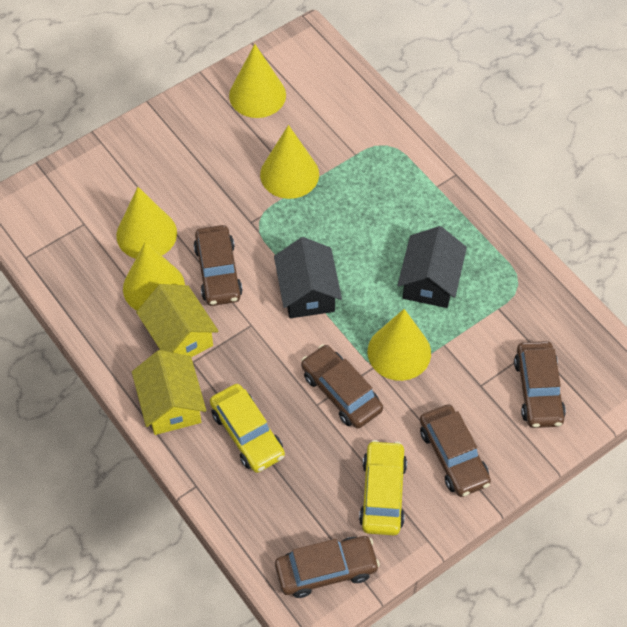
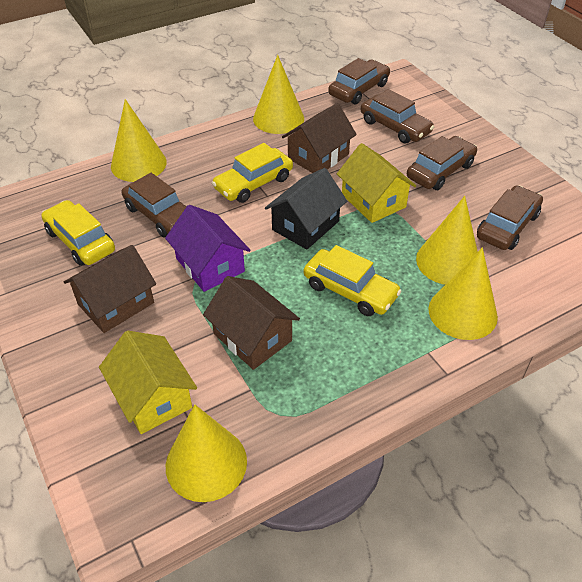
black house: [274,237,342,318] [398,226,467,308] = 2 -> [265,168,347,249] = 1
brown house: none = 0 -> [64,245,156,333] [203,276,300,370] [282,103,357,173] = 3
purple house: none = 0 -> [165,205,250,292] = 1
yellow car: [210,384,285,473] [359,440,407,535] = 2 -> [41,200,115,266] [212,143,293,203] [304,245,402,316] = 3

